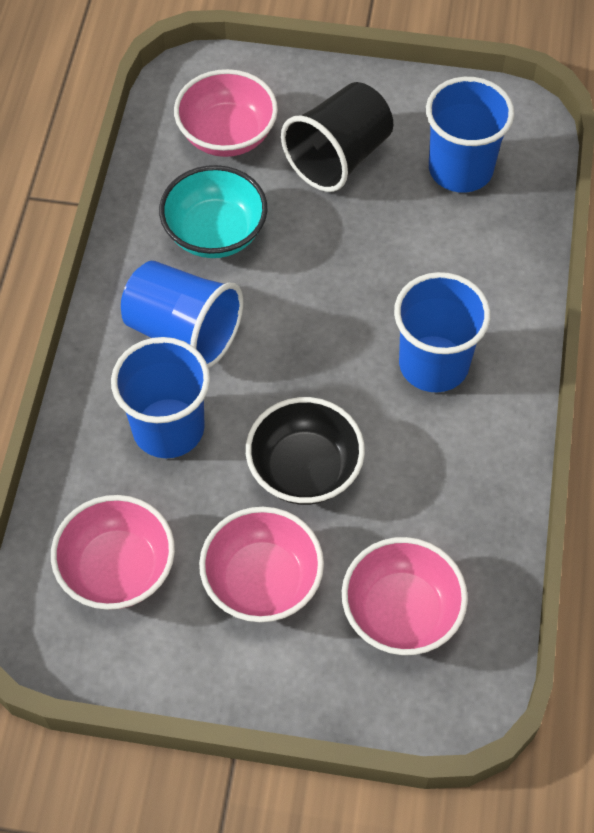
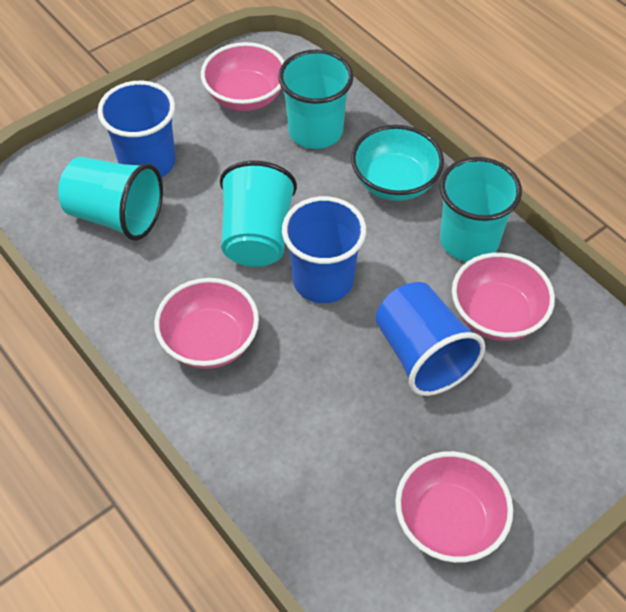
black bowl: [246,397,365,505] = 1 -> none = 0
black cup: [281,82,393,192] = 1 -> none = 0
blue cup: [111,337,210,458] [121,261,243,368] [394,272,490,393] [426,77,514,193] = 4 -> [97,81,175,178] [282,196,366,303] [376,282,485,396] = 3
turquoise cup: none = 0 -> [58,157,163,241] [220,161,297,267] [278,50,354,149] [440,157,522,262] = 4

